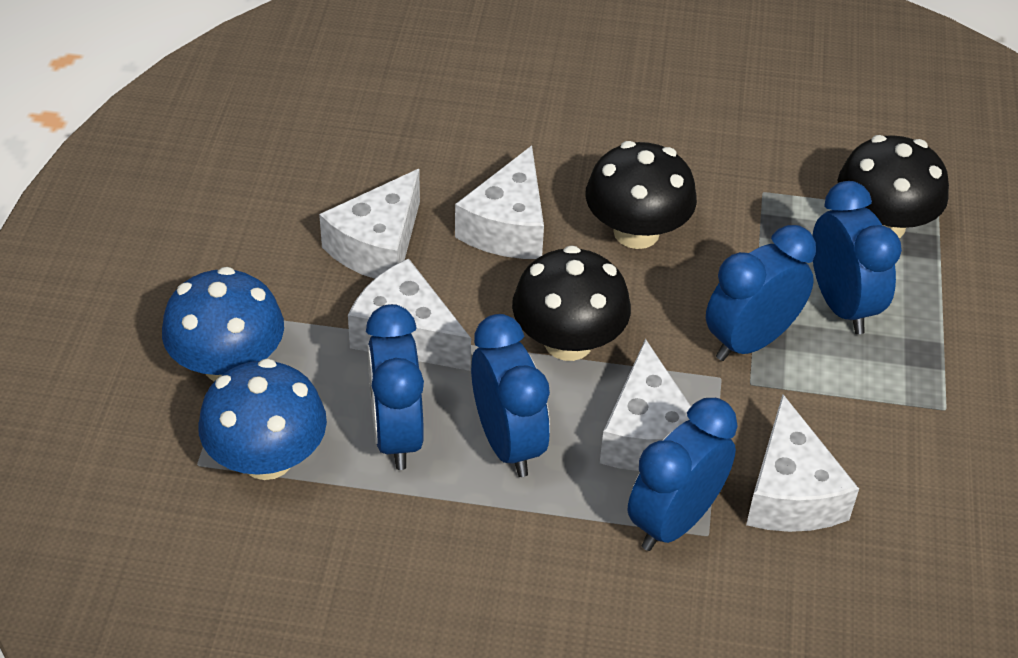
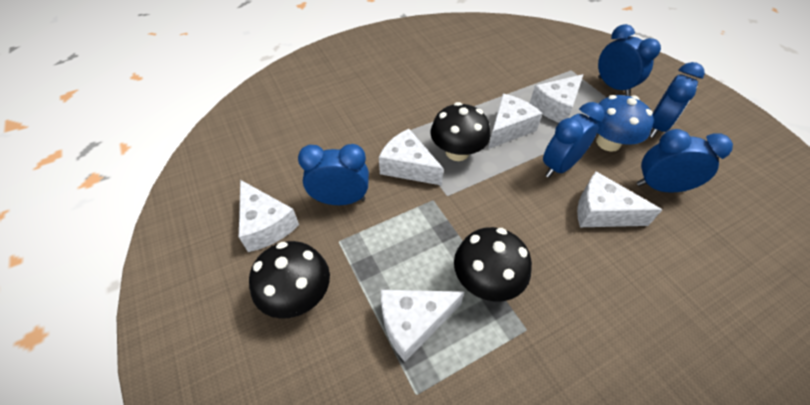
blue mushroom: [162,267,284,382] [198,358,327,480] = 2 -> [589,95,654,152] = 1
white cheese: [319,169,420,279] [348,258,471,371] [455,146,544,259] [600,339,691,471] [746,394,859,532] = 5 -> [239,180,299,252] [379,129,444,186] [381,290,464,362] [488,94,543,149] [530,74,584,123] [577,172,662,227] = 6

